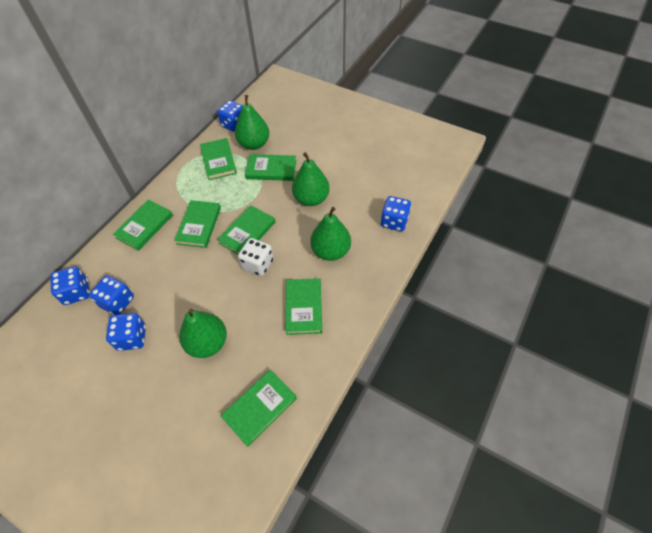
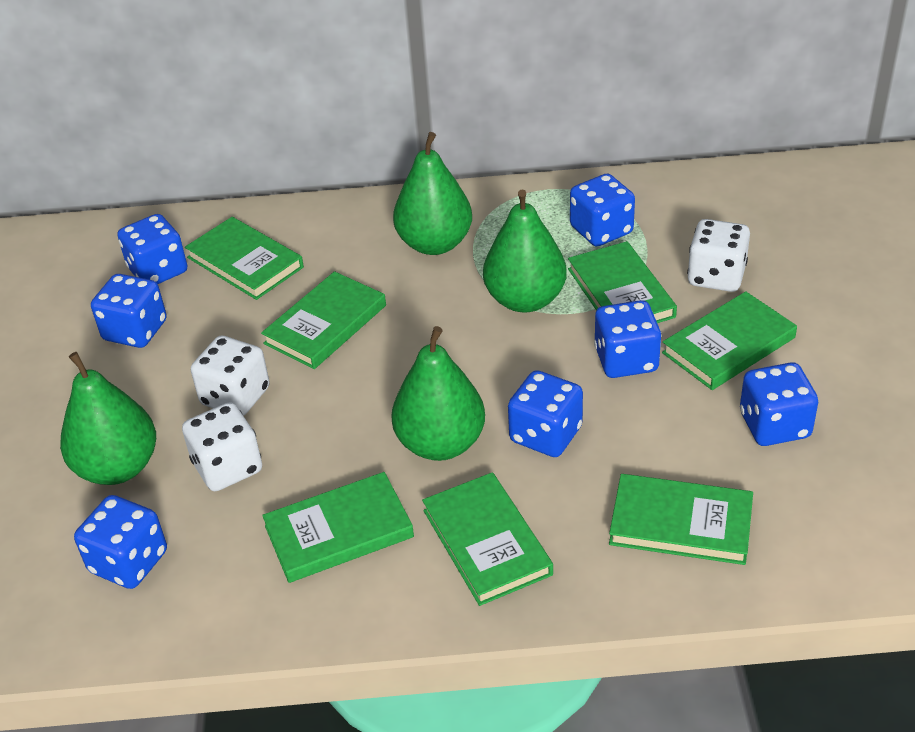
blue dice: [50,267,89,305] [89,276,134,315] [106,313,146,351] [217,100,243,132] [381,196,411,231] = 5 -> [74,495,167,589] [91,274,167,348] [118,214,187,284] [508,370,583,457] [570,174,635,246] [594,300,661,378] [740,362,818,446] = 7
white dice: [238,238,274,276] = 1 -> [182,402,262,491] [191,336,270,416] [687,219,750,292] = 3

